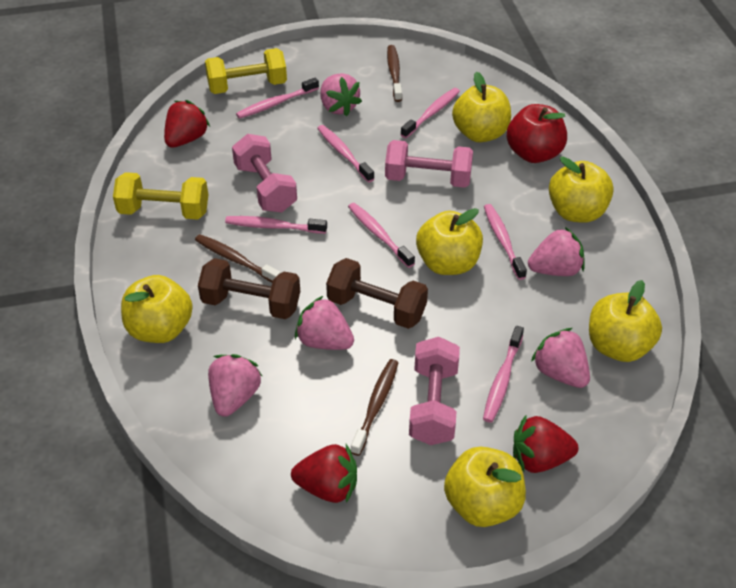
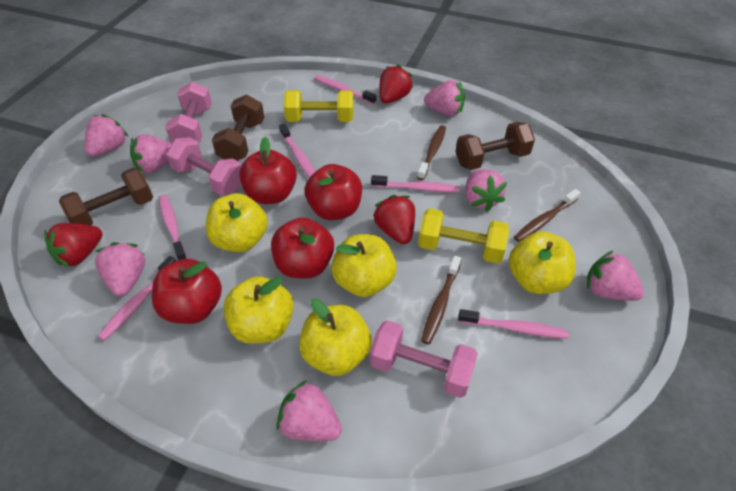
brown dumbbell: [198,258,300,319] [326,258,428,329] = 2 -> [59,168,153,225] [212,94,264,161] [455,122,535,170] = 3
pink strawberry: [208,354,262,417] [295,296,354,350] [321,73,362,116] [528,227,585,276] [531,328,590,388] = 5 -> [84,114,128,157] [95,242,145,297] [130,134,172,173] [277,380,342,441] [424,80,465,116] [465,169,507,212] [587,250,644,301] = 7
pink toothbrush: [225,216,327,234] [236,78,319,119] [317,125,374,183] [348,203,415,268] [400,88,460,138] [483,326,524,423] [484,204,527,280] = 7 -> [98,256,176,341] [159,195,187,260] [279,124,315,178] [314,75,376,105] [371,175,459,192] [458,309,569,339] = 6
red apple: [507,104,567,163] = 1 -> [152,259,222,324] [240,137,297,204] [271,217,334,278] [305,164,362,220] = 4
yellow apple: [121,275,193,343] [416,208,483,275] [444,447,526,527] [452,72,511,142] [549,157,614,223] [589,280,662,362] = 6 -> [206,193,268,252] [223,276,294,344] [299,298,372,376] [331,234,397,297] [509,232,576,294] = 5

